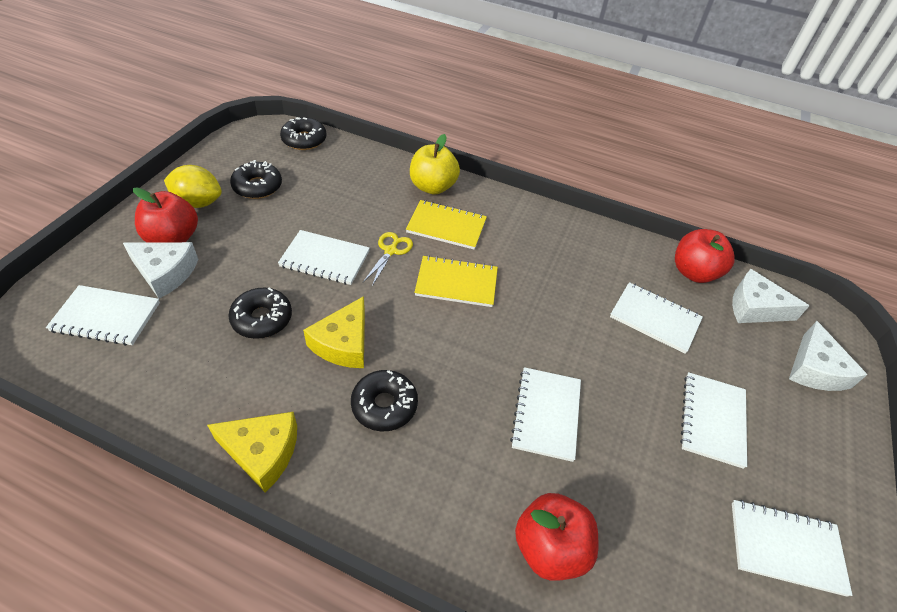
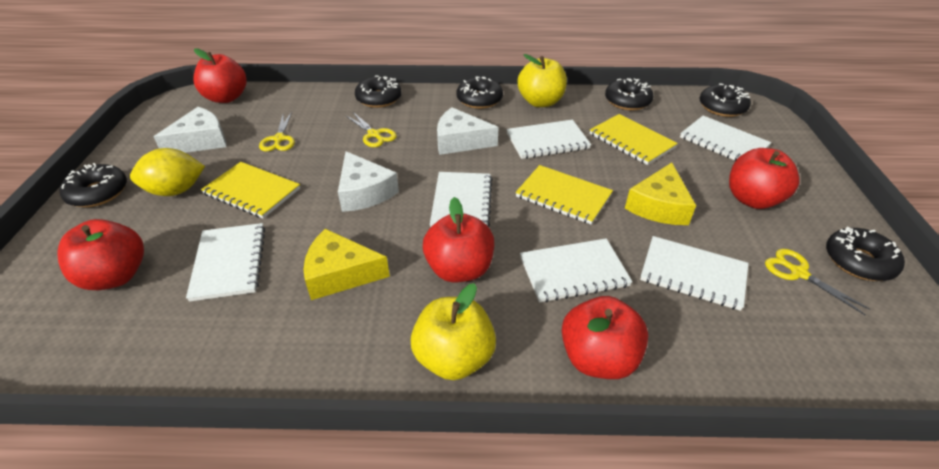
black donut: [228,287,292,339] [230,160,282,199] [280,117,326,150] [351,370,418,431] = 4 -> [59,163,127,207] [355,75,402,108] [456,76,503,109] [605,78,653,110] [699,83,751,117] [826,227,905,281] = 6
red apple: [133,187,198,242] [515,493,598,581] [675,229,735,283] = 3 -> [58,219,144,290] [193,48,247,103] [423,197,494,282] [562,296,648,379] [729,148,800,209] = 5
yellow apple: [410,134,460,195] = 1 -> [411,283,496,380] [518,54,567,107] = 2
yellow notebook: [406,200,487,250] [414,255,498,307] = 2 -> [201,162,300,219] [515,165,613,224] [590,114,678,165] = 3
yellow scissors: [363,232,413,286] = 1 -> [259,112,295,152] [345,112,397,147] [765,249,871,315] = 3

